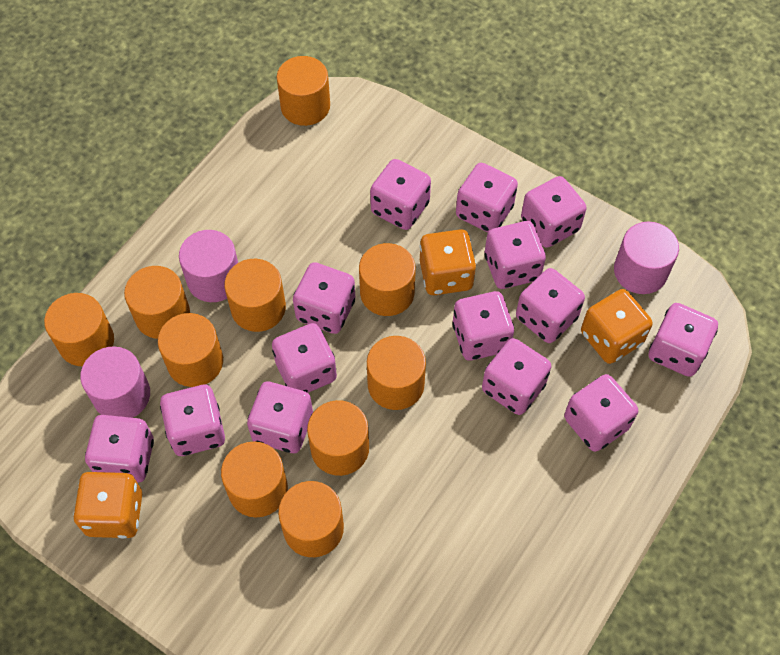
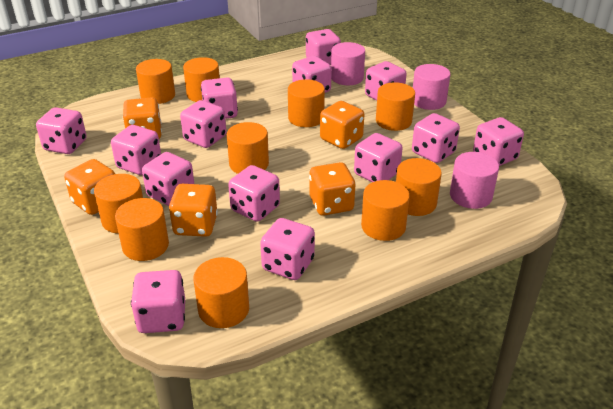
orange dice: [73,472,142,538] [420,229,476,295] [581,289,652,364] = 3 -> [64,159,115,215] [123,97,162,139] [169,184,218,237] [309,162,356,216] [320,101,364,149] = 5

